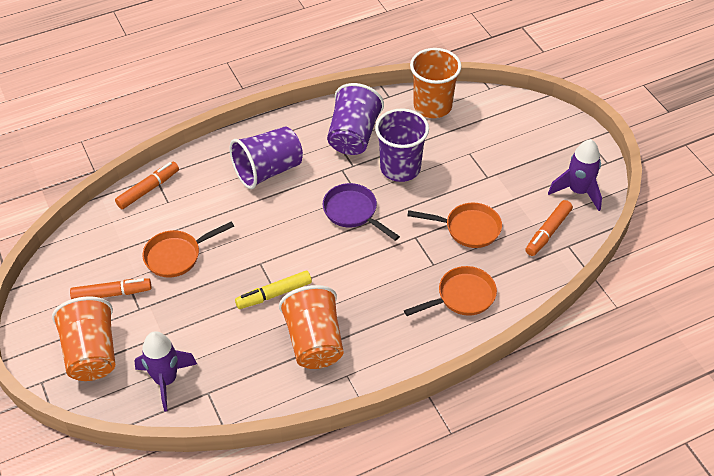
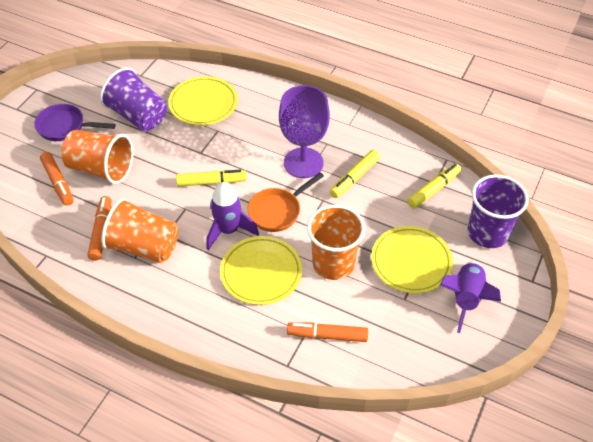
orange pan: [143,221,234,278] [404,266,497,316] [407,203,502,248] = 3 -> [247,172,324,232] = 1
purple cup: [230,127,303,189] [327,83,384,155] [375,109,429,182] = 3 -> [100,67,167,131] [468,175,529,248] = 2
purple goblet: none = 0 -> [279,85,330,178] = 1
yellow marker: [235,270,312,309] = 1 -> [176,170,247,186] [330,150,380,198] [407,163,461,209] = 3
yellow plate: none = 0 -> [168,76,238,125] [220,236,302,305] [371,226,453,294] = 3

